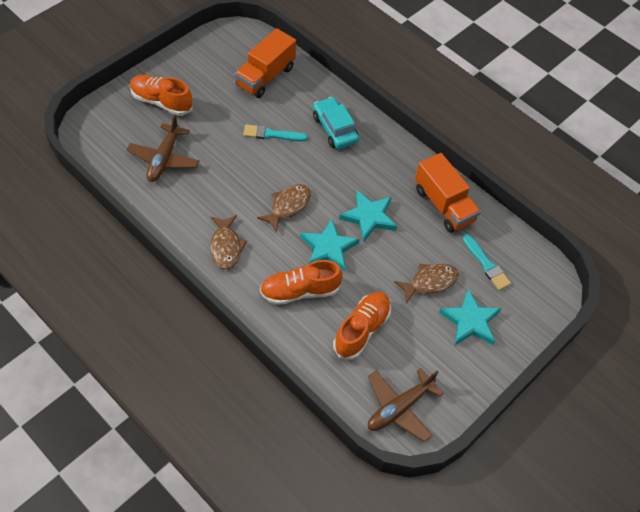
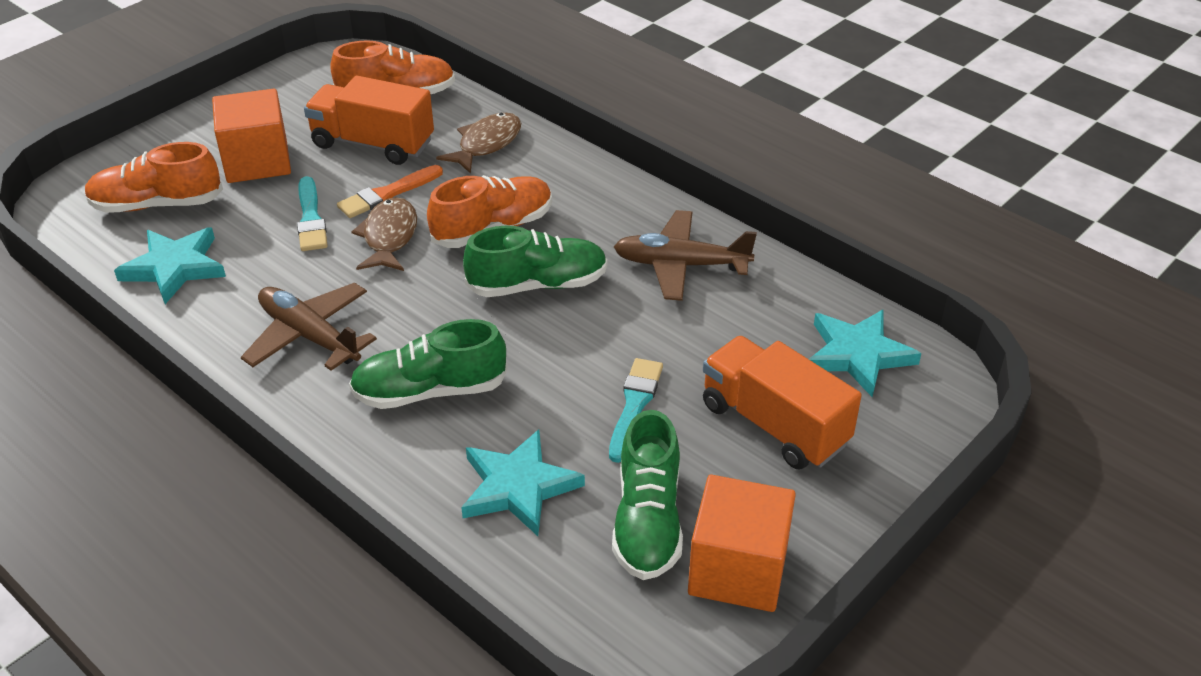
brown fish: [210,215,247,270] [257,184,311,233] [394,264,459,304] = 3 -> [351,197,417,271] [436,113,521,174] = 2
green shoe: none = 0 -> [349,319,508,409] [463,226,608,297] [612,410,683,580] = 3
orange brush: none = 0 -> [337,165,443,218] = 1
orange cube: none = 0 -> [212,89,291,183] [688,475,796,612] = 2
turquoise car: [313,97,359,149] = 1 -> none = 0

